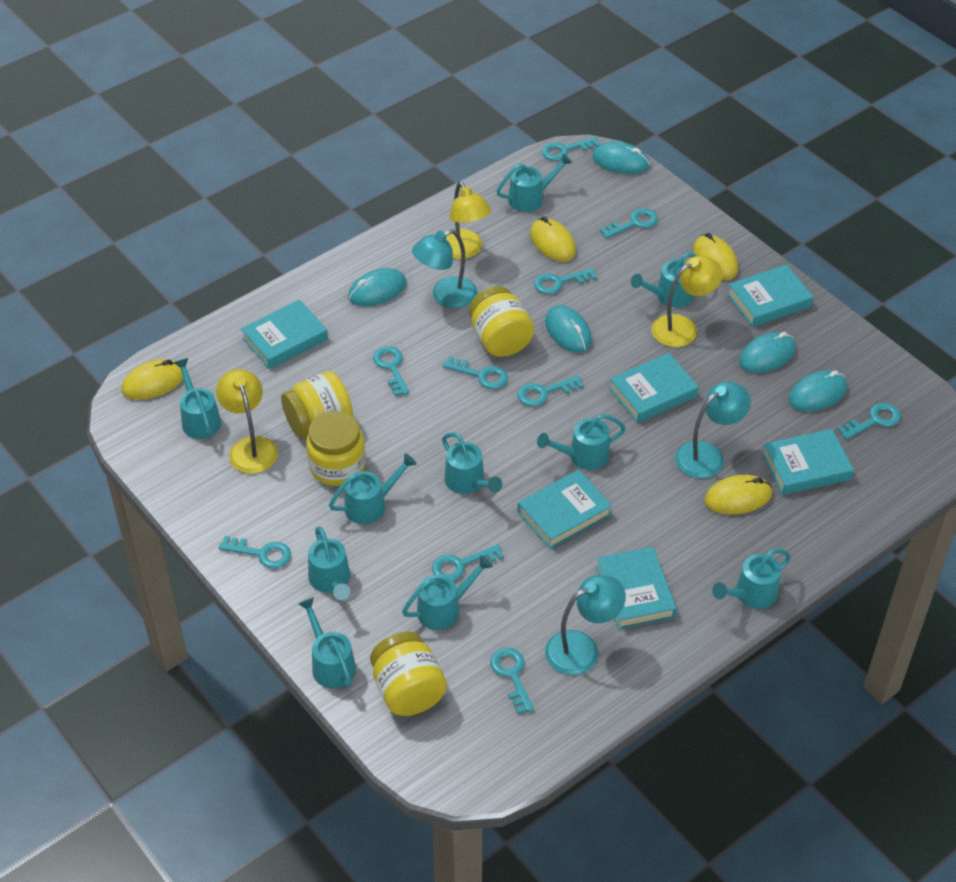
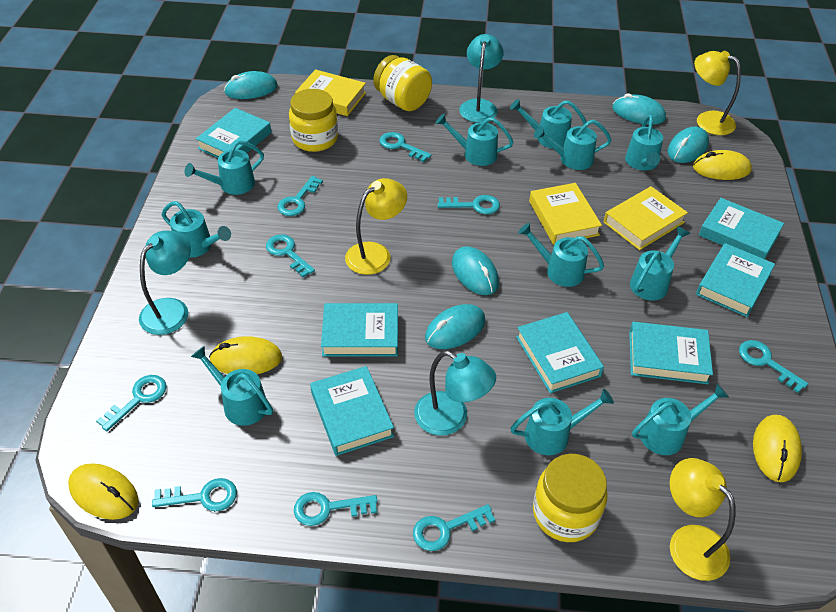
turquoise book: [241,300,328,369] [518,470,612,549] [596,547,677,630] [609,353,699,423] [727,264,813,327] [762,429,854,495] = 6 -> [196,108,271,158] [310,366,394,456] [321,303,398,357] [516,312,604,393] [629,322,713,384] [696,243,775,317] [699,198,784,259] = 7
turquoise key: [219,536,291,569] [373,346,409,396] [432,544,504,581] [443,356,508,389] [490,647,534,714] [517,375,584,407] [534,268,597,294] [542,137,600,161] [600,208,658,239] [837,403,901,440] = 10 -> [96,375,167,431] [152,478,237,511] [266,234,315,277] [277,176,323,216] [294,492,378,526] [379,132,432,162] [413,504,495,551] [438,195,500,214] [739,340,808,393] = 9
turquoise watering can: [174,358,221,439] [298,597,356,688] [308,526,350,600] [329,453,417,524] [402,555,493,630] [442,432,502,494] [496,153,572,212] [537,414,626,470] [631,253,697,307] [712,548,791,609] = 10 -> [162,201,231,258] [185,140,264,195] [191,346,273,426] [436,114,514,166] [510,99,586,149] [510,389,614,455] [518,223,604,287] [534,120,611,170] [625,115,663,170] [630,226,690,301] [632,384,729,455] = 11
yellow book: none = 0 -> [295,69,366,116] [529,183,602,245] [604,186,688,250] = 3
yellow jar: [281,371,353,439] [306,411,366,486] [370,631,447,716] [469,286,534,357] = 4 -> [289,89,338,152] [373,55,432,111] [533,454,607,542] = 3

